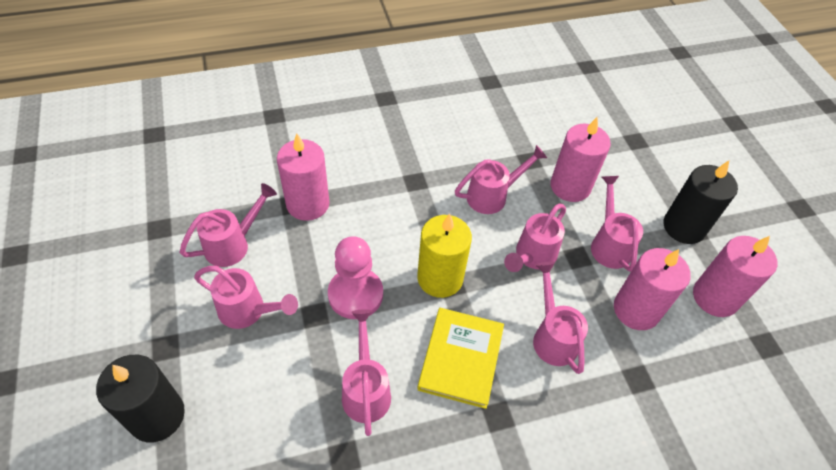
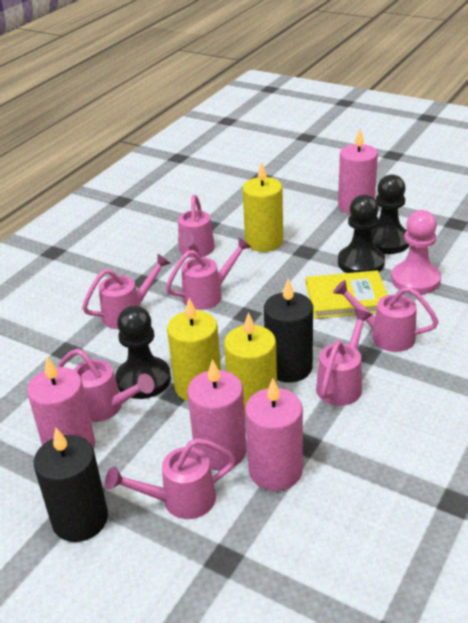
black pawn: none = 0 -> [115,306,171,399] [338,194,385,273] [371,174,409,254] = 3
yellow candle: [417,213,472,298] = 1 -> [167,298,221,401] [224,312,277,419] [243,162,283,252] = 3

